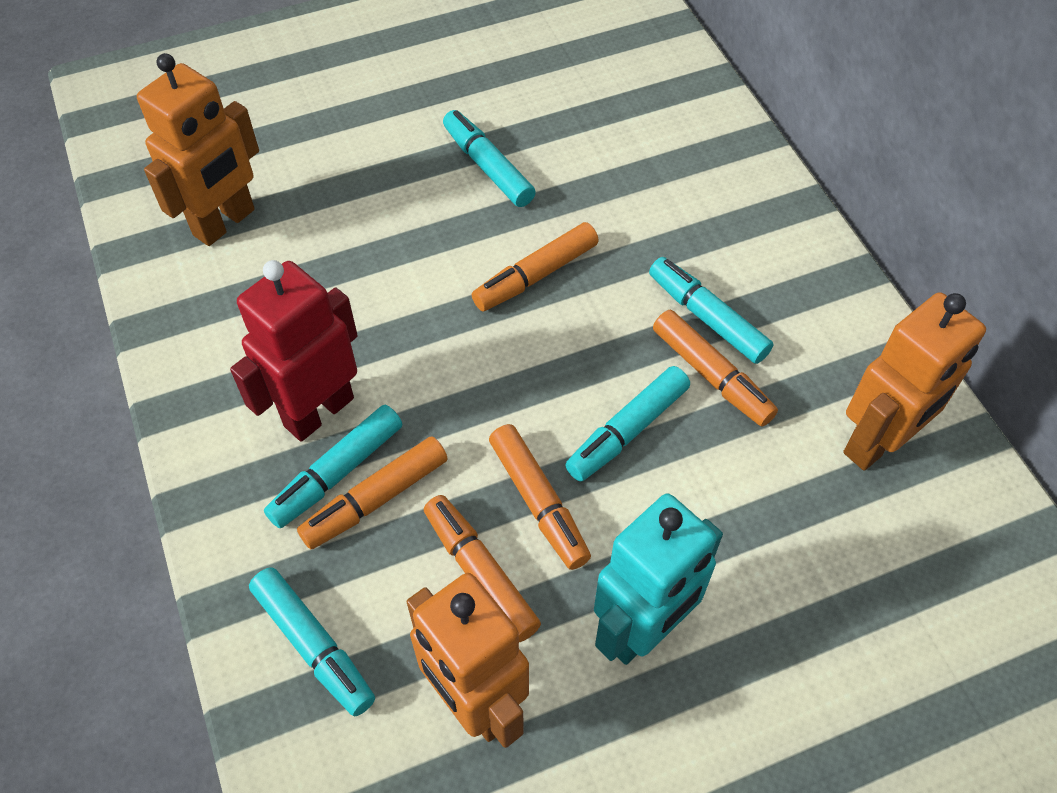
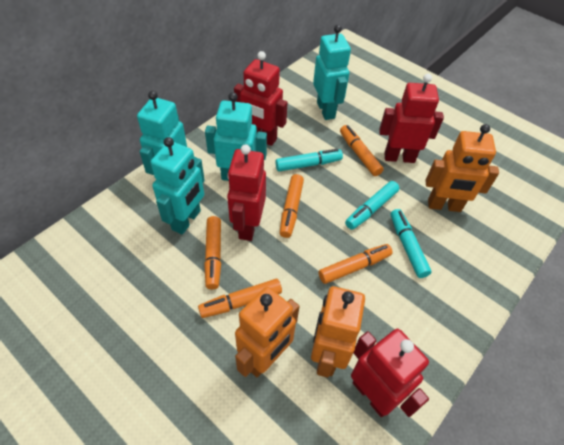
red robot: [230,260,358,442] = 1 -> [227,144,266,241] [234,51,288,146] [351,329,429,417] [379,74,444,163] = 4
turquoise marker: [249,567,375,716] [264,405,402,528] [443,110,536,207] [565,366,690,481] [649,257,774,364] = 5 -> [275,149,343,172] [345,181,399,230] [391,209,432,278] = 3
turquoise robot: [594,493,723,665] = 1 -> [137,91,187,175] [151,137,205,235] [205,92,267,181] [313,25,351,120] = 4

